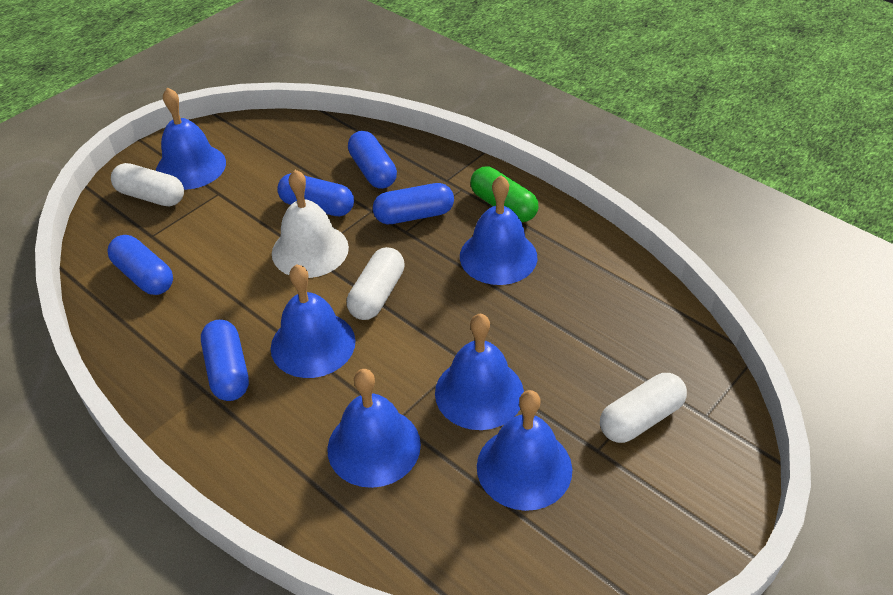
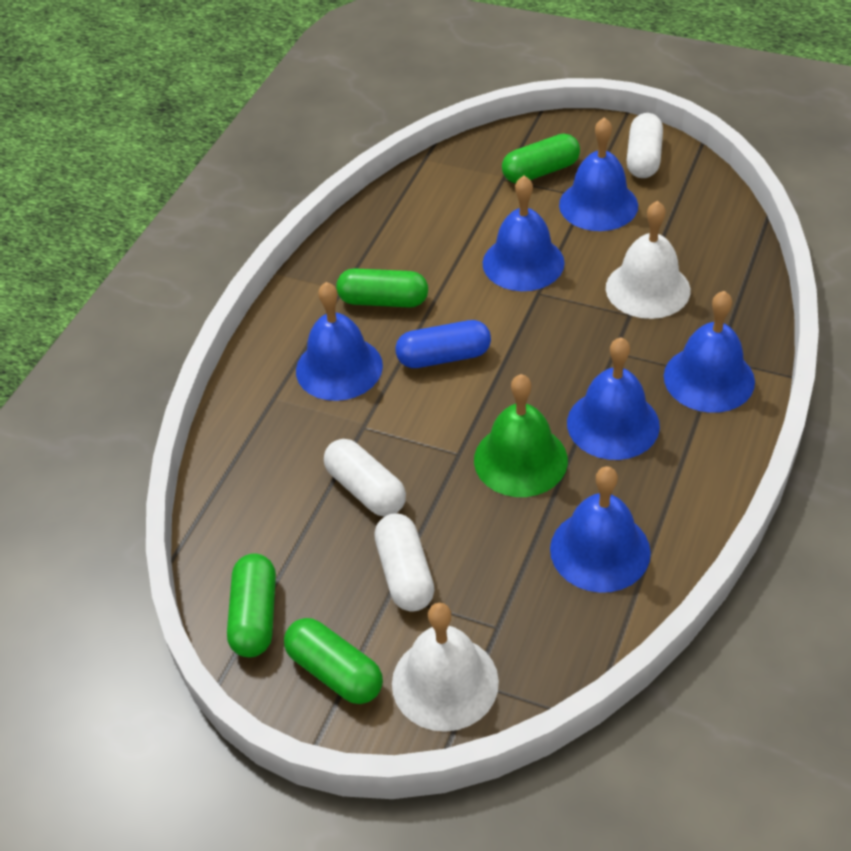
blue capsule: [107,235,173,295] [201,320,249,401] [277,173,354,217] [348,131,397,189] [373,183,454,224] = 5 -> [395,320,491,368] = 1
green bell: none = 0 -> [474,374,568,497] = 1
green capsule: [471,167,538,222] = 1 -> [227,553,276,657] [284,618,383,704] [336,268,428,308] [502,134,580,183] = 4
white bell: [272,170,349,278] = 1 -> [392,603,499,732] [606,201,690,319] = 2

